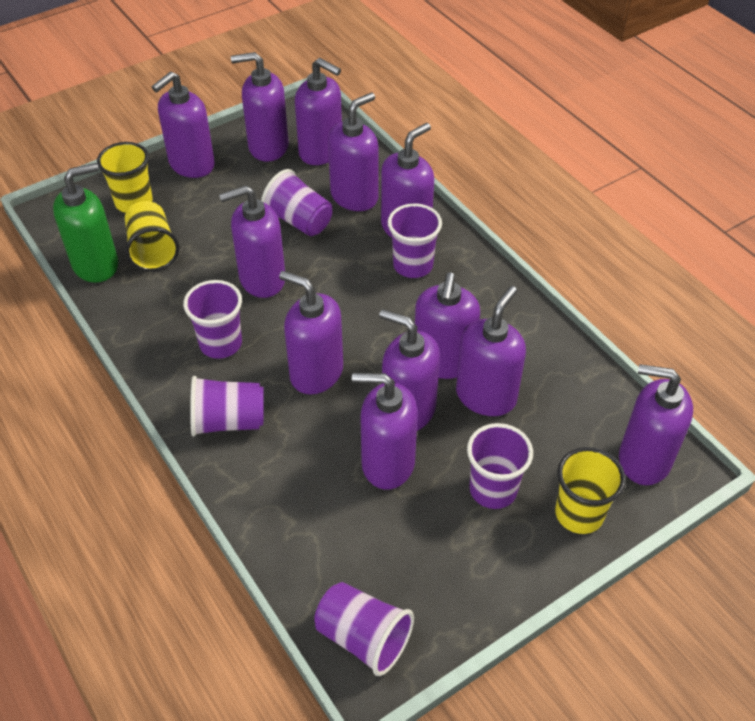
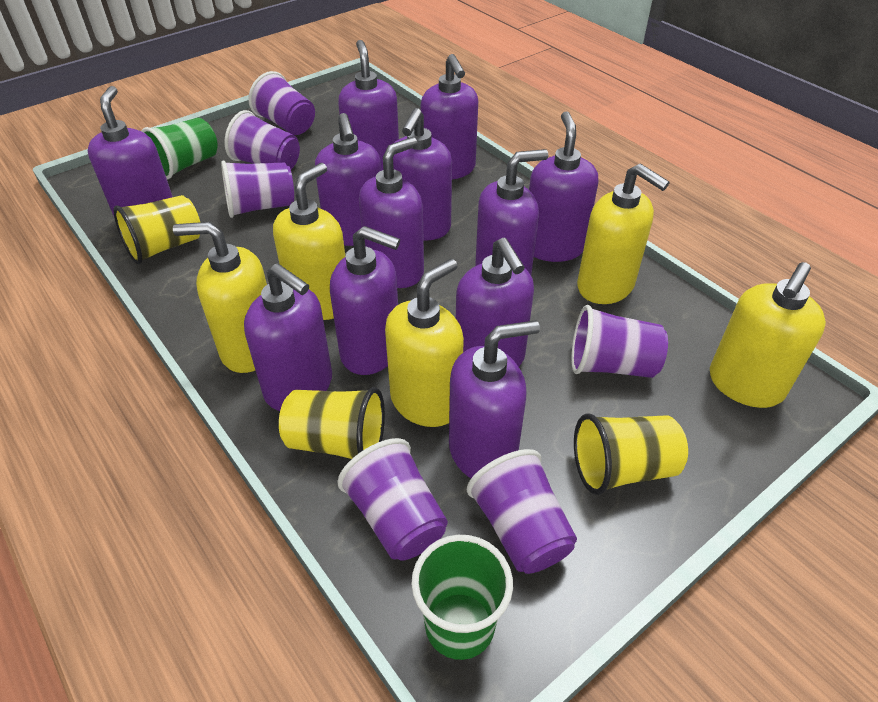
green cup: none = 0 -> [142,118,218,179] [411,535,513,660] = 2
green soap dispenser: [53,163,118,283] = 1 -> none = 0
yellow soap dispenser: none = 0 -> [173,222,267,373] [273,163,346,320] [385,259,464,427] [577,163,670,304] [710,262,826,408] = 5

